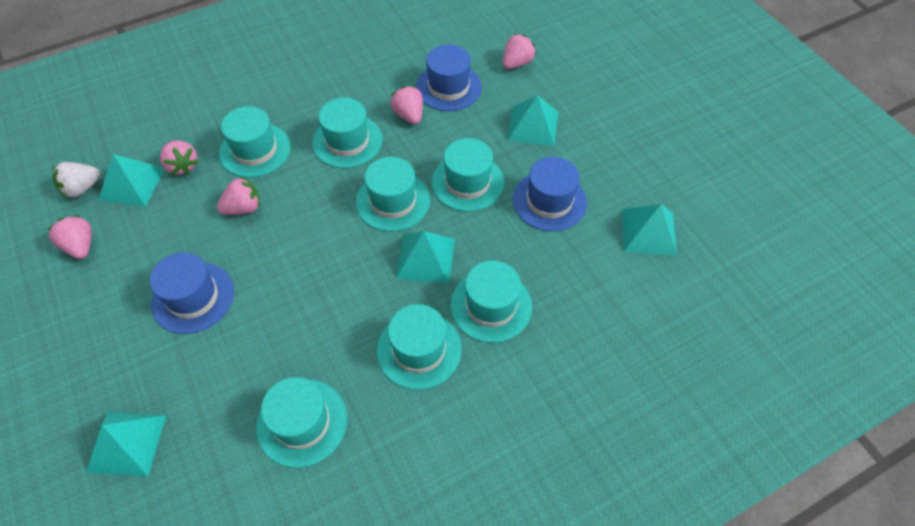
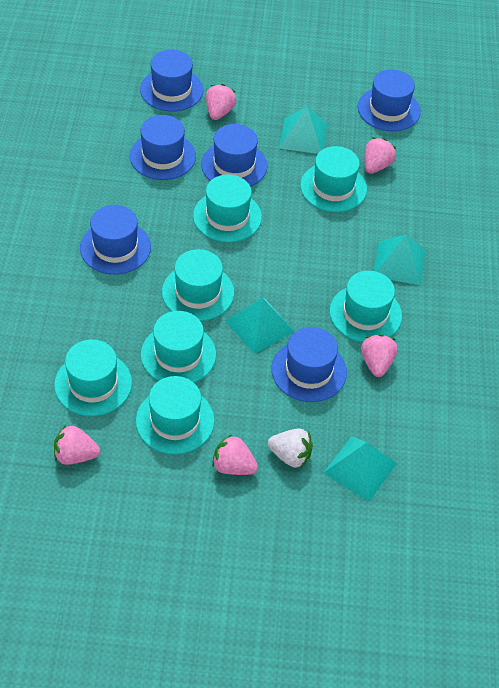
blue hat: [150,252,234,334] [416,45,482,111] [513,157,587,231] = 3 -> [80,205,151,275] [130,115,196,180] [140,50,203,112] [201,124,268,187] [271,327,347,402] [358,69,421,131] = 6
turquoise pyramid: [86,412,166,477] [98,154,164,207] [396,231,455,283] [507,95,558,146] [622,204,677,256] = 5 -> [225,298,295,354] [279,106,327,154] [323,436,397,501] [374,234,425,285] = 4

